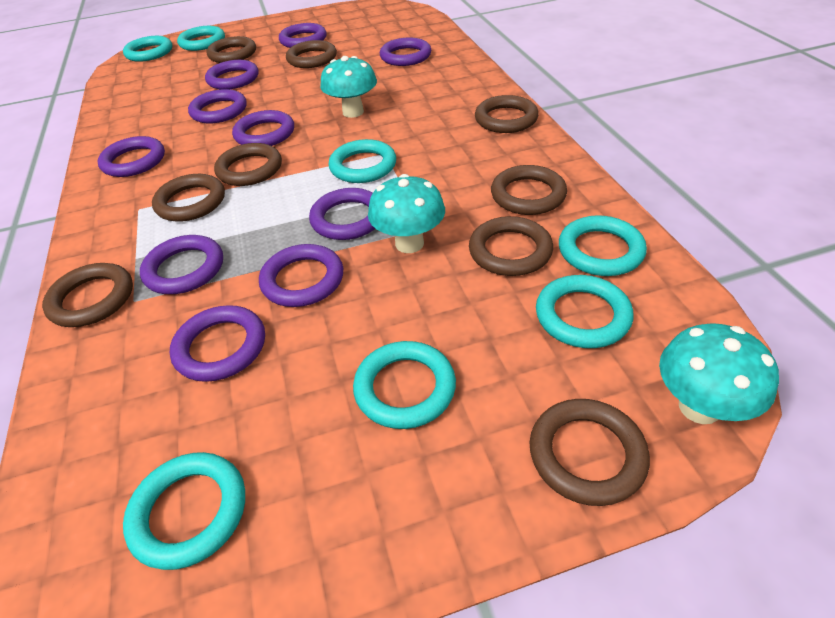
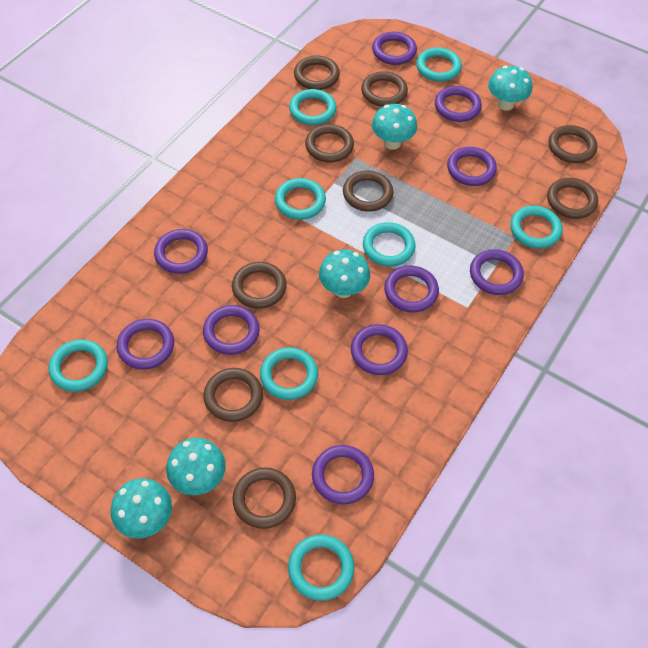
turquoise mushroom: [320,56,377,118] [368,174,445,253] [659,323,779,424] = 3 -> [111,478,172,539] [166,438,226,495] [319,249,370,298] [372,104,417,150] [488,66,532,111] = 5
turquoise ring: [123,36,173,62] [123,452,245,570] [177,26,225,51] [329,139,396,183] [353,341,456,429] [536,275,633,348] [559,215,647,276] = 7 -> [49,339,108,392] [260,347,318,400] [275,178,326,220] [288,534,354,601] [289,89,337,125] [363,222,415,267] [416,47,462,82] [510,206,563,249] = 8

